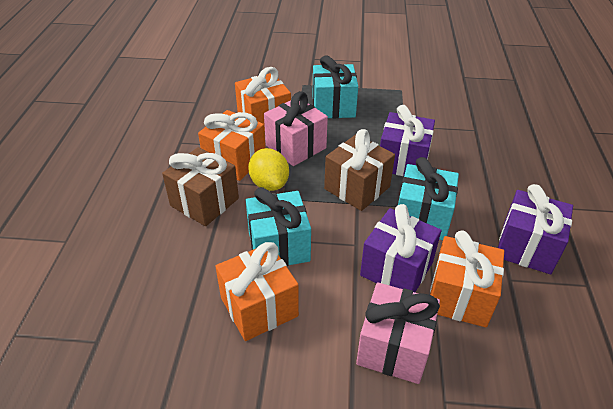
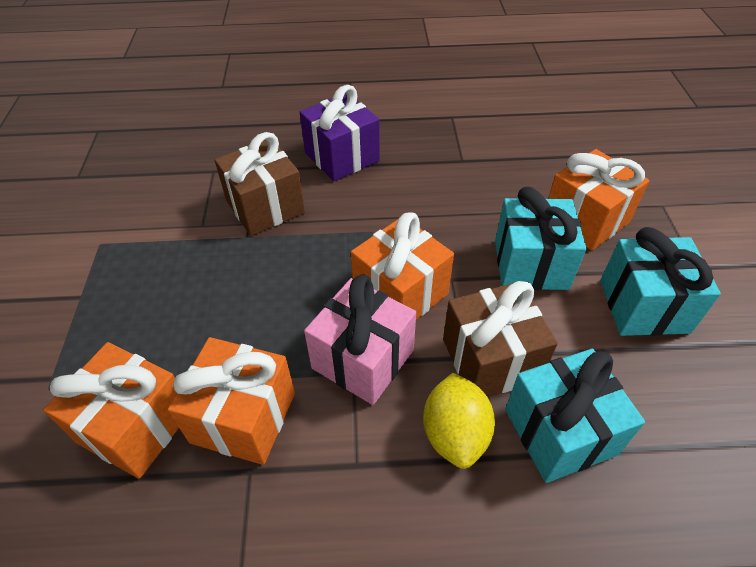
pink gift: [264,91,328,166] [356,282,440,384] = 2 -> [304,275,416,405] = 1
purple gift: [360,204,441,292] [380,105,435,176] [498,184,573,274] = 3 -> [299,85,380,181] = 1

